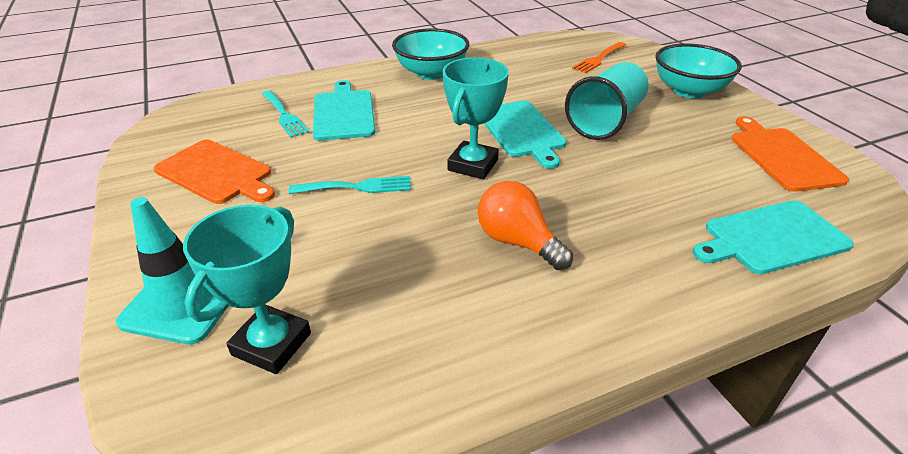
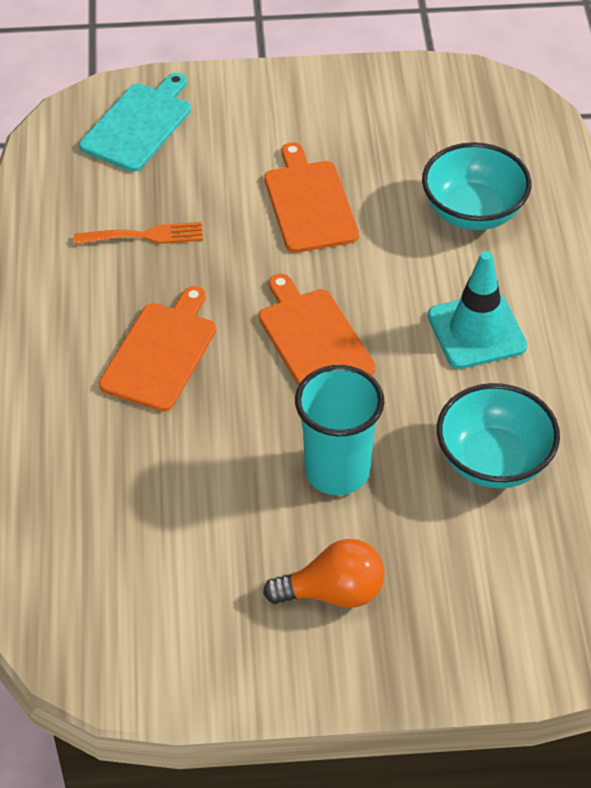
orange cutting board: [154,140,275,204] [732,116,849,192] = 2 -> [99,286,216,412] [259,274,375,386] [264,142,359,253] = 3
turquoise cutting board: [313,80,375,141] [484,101,566,169] [693,200,854,274] = 3 -> [79,73,191,172] = 1
turquoise fork: [262,90,309,138] [289,176,411,194] = 2 -> none = 0
turquoise trophy: [183,205,311,374] [443,57,509,179] = 2 -> none = 0

